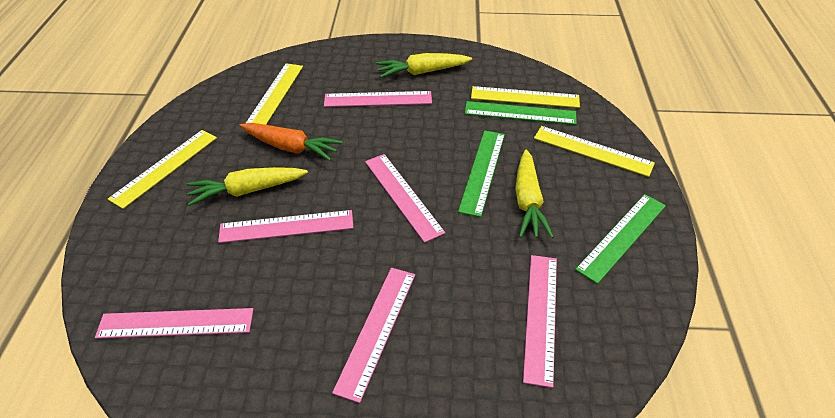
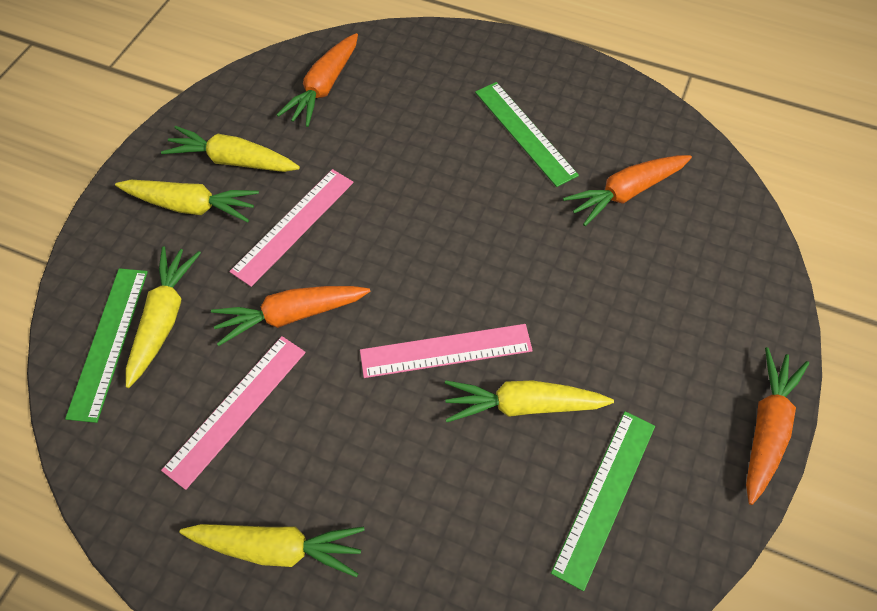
orange carrot: [240,123,343,161] = 1 -> [211,286,370,346] [277,33,358,127] [563,155,692,226] [746,347,809,505] = 4
pink ruler: [95,308,253,339] [218,210,353,243] [324,91,432,107] [332,268,415,403] [365,154,445,243] [523,255,557,388] = 6 -> [161,336,306,490] [229,169,354,287] [360,324,533,378] = 3
yellow carrot: [187,167,308,206] [376,53,472,78] [515,150,554,238] = 3 -> [115,180,259,222] [126,246,201,388] [161,126,300,172] [179,524,365,578] [445,380,614,422] = 5
yellow ruler: [108,130,217,209] [246,63,303,125] [471,86,580,108] [534,126,655,177] = 4 -> none = 0

